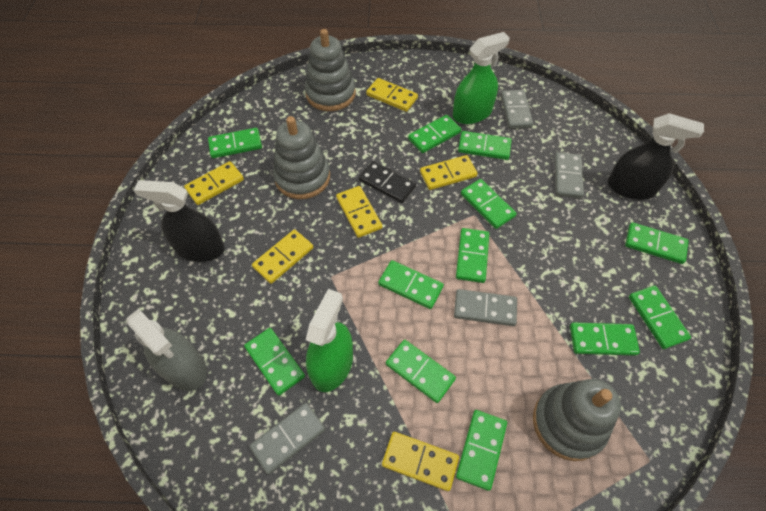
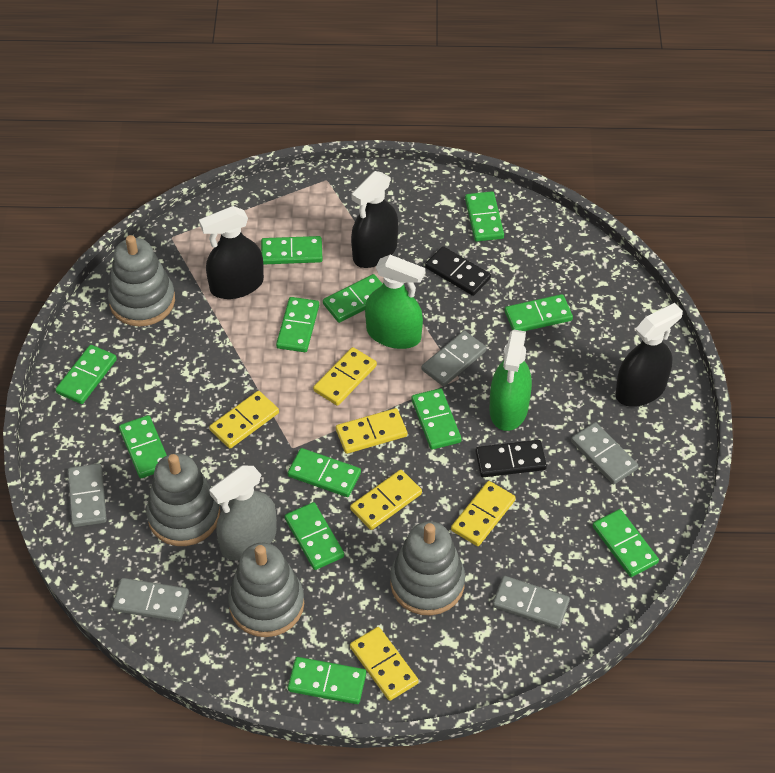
black domino: [359,161,416,203] = 1 -> [425,246,491,296] [476,440,547,477] = 2
black spray bottle: [134,180,225,262] [608,113,704,200] = 2 -> [199,206,264,299] [351,171,398,268] [615,303,683,407] = 3
grey domino: [249,403,325,475] [454,289,517,326] [501,90,533,129] [555,152,584,198] = 4 -> [68,463,107,527] [112,578,189,622] [422,331,486,386] [492,576,570,629] [571,422,638,484] = 5
grey stacking toy: [273,116,330,199] [305,29,356,111] [533,379,621,461] = 3 -> [108,235,175,326] [146,453,220,546] [228,543,304,637] [390,521,465,615] = 4

